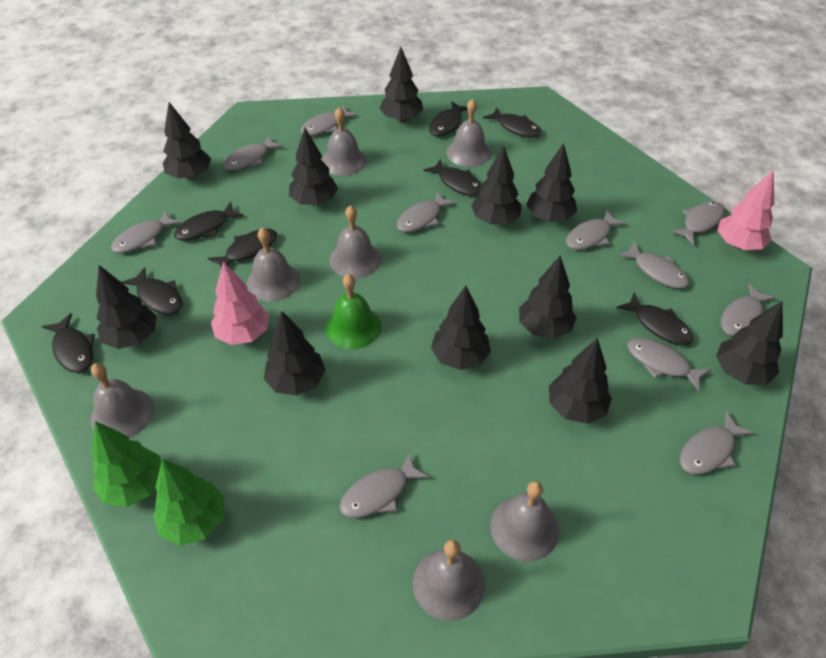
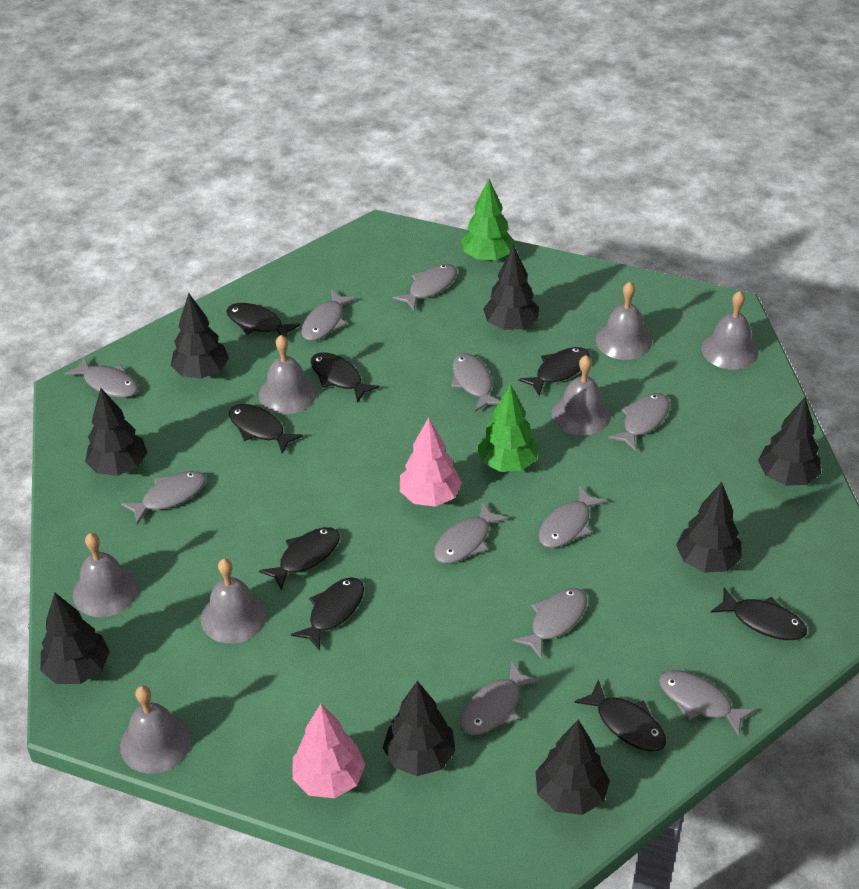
black tree: [96,265,157,349] [163,102,211,180] [264,311,325,396] [289,128,338,206] [380,47,423,122] [431,286,491,370] [471,146,522,225] [519,255,577,339] [526,143,577,222] [549,338,612,424] [716,301,783,385] = 11 -> [40,593,110,684] [85,388,148,476] [171,293,229,379] [383,681,456,776] [483,246,539,330] [535,720,610,815] [676,482,742,573] [758,397,821,486] = 8
green bell: [325,274,382,349] = 1 -> none = 0

